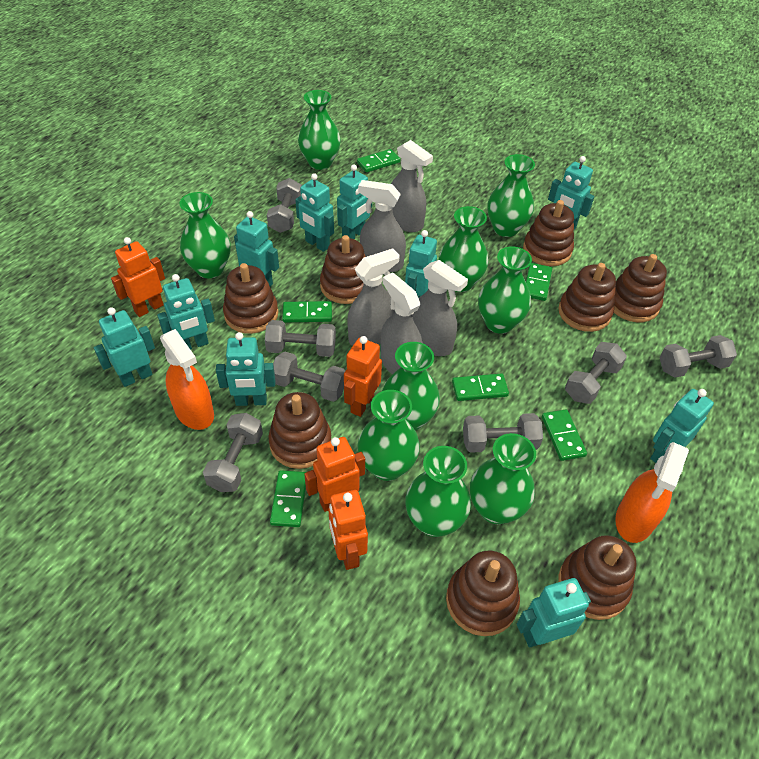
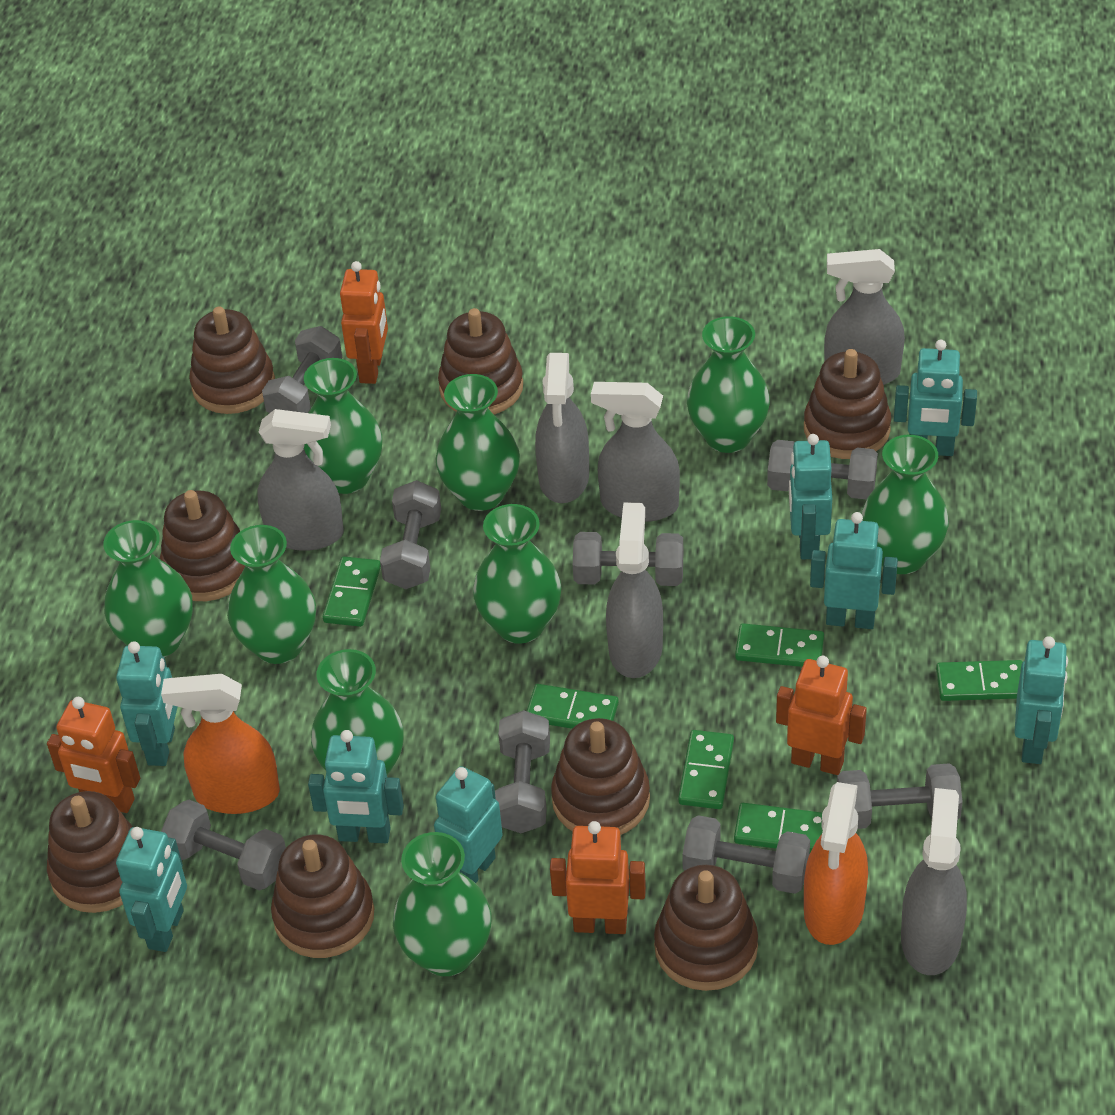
grey dumbbell: [203,413,263,492] [265,320,336,357] [267,178,302,233] [273,352,345,402] [463,413,543,453] [565,342,627,404] [659,335,737,378] = 7 -> [161,800,286,891] [262,326,342,413] [380,480,441,589] [495,710,550,833] [573,532,683,586] [682,815,810,894] [767,440,878,499] [837,763,963,829] = 8
grey spray bottle: [347,249,400,346] [358,180,406,272] [381,273,423,374] [391,140,433,232] [412,260,468,356] = 5 -> [257,409,343,551] [535,353,589,503] [591,382,680,522] [606,502,663,678] [824,249,905,385] [901,788,967,975] = 6
turquoise robot: [94,307,155,387] [157,274,215,350] [216,332,276,406] [234,211,279,287] [295,173,334,252] [337,164,372,239] [405,230,437,298] [517,578,591,648] [548,156,594,230] [650,389,714,463] = 10 -> [116,641,178,766] [116,827,187,952] [308,730,404,843] [434,766,503,883] [789,434,832,559] [810,512,898,629] [894,340,977,456] [1014,636,1068,764] = 8

